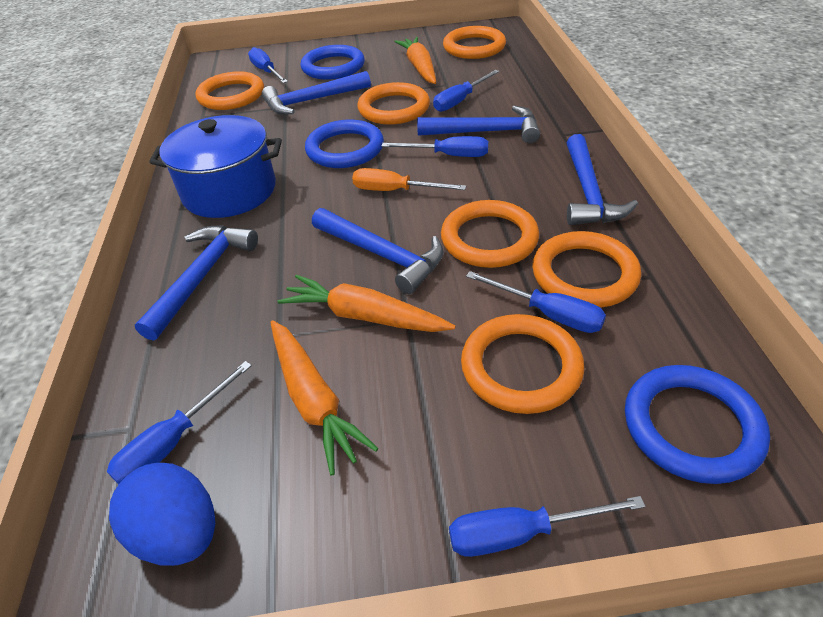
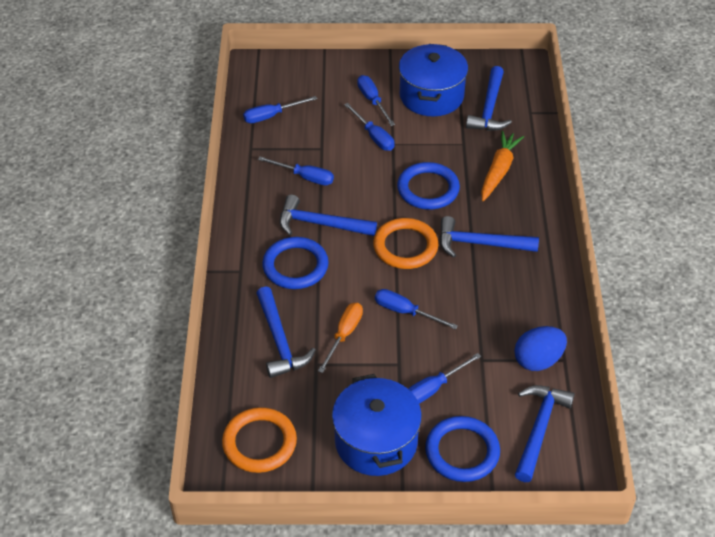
blue pot: [149,115,282,218] = 1 -> [332,374,422,476] [399,44,468,116] = 2
orange carrot: [270,320,379,476] [277,275,455,332] [394,37,436,84] = 3 -> [481,131,524,201] = 1
orange ring: [195,71,264,110] [357,82,430,125] [441,200,539,268] [443,26,506,59] [461,314,584,414] [532,231,641,308] = 6 -> [222,407,297,473] [373,218,439,269] = 2

